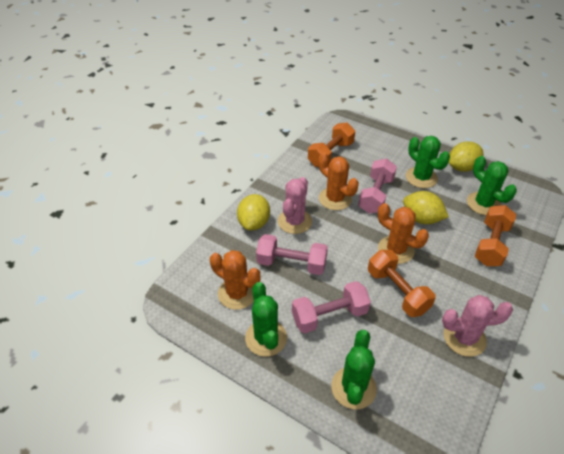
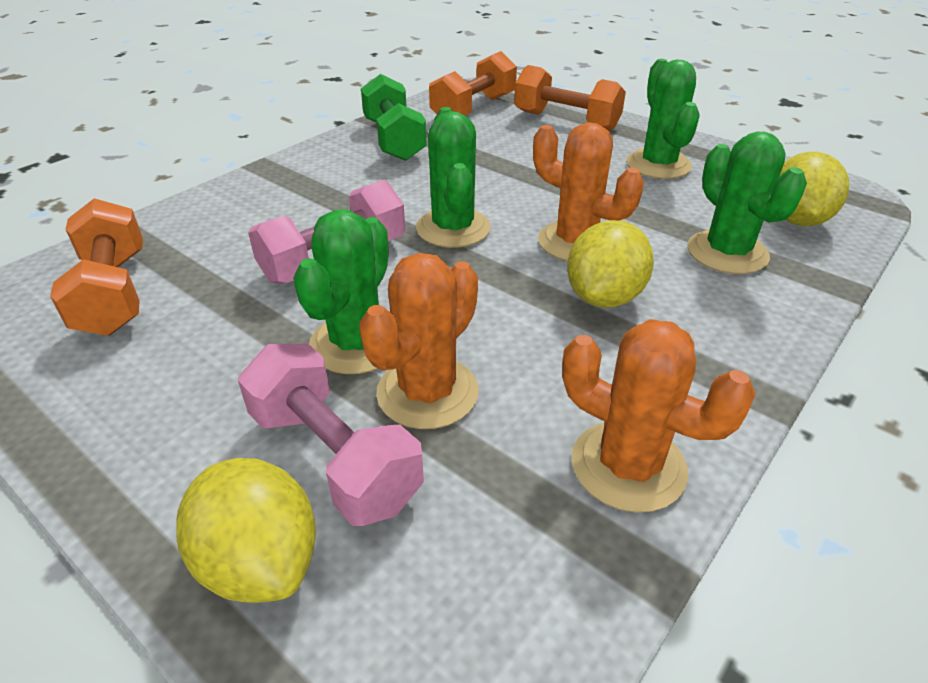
green dumbbell: none = 0 -> [361,74,427,161] = 1
pink cactus: [278,177,312,234] [442,295,513,357] = 2 -> none = 0
pink dumbbell: [256,234,328,275] [292,281,371,333] [358,158,397,213] = 3 -> [238,344,424,526] [248,180,405,284] = 2

